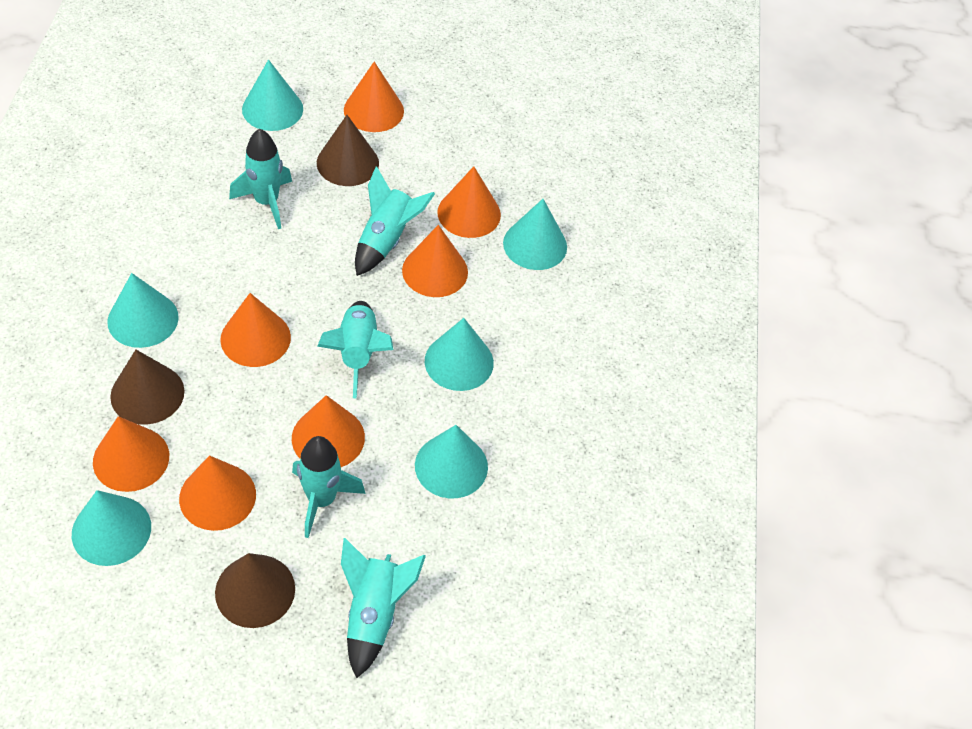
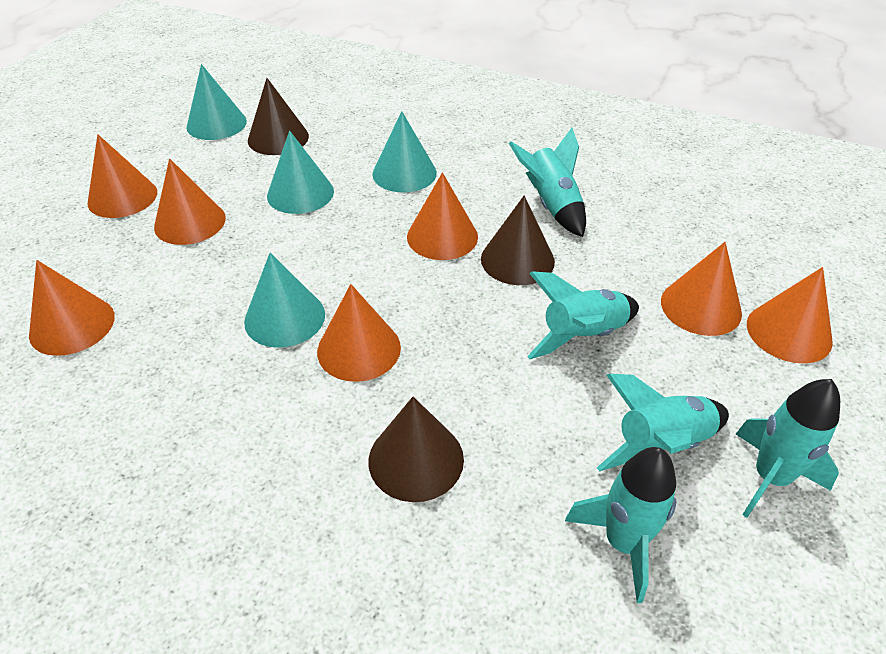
turquoise cone: [72,490,151,566] [107,273,179,348] [242,60,303,131] [415,425,488,498] [425,318,494,391] [503,199,567,270] = 6 -> [186,64,247,140] [244,253,325,348] [267,131,334,214] [372,111,437,192] = 4

